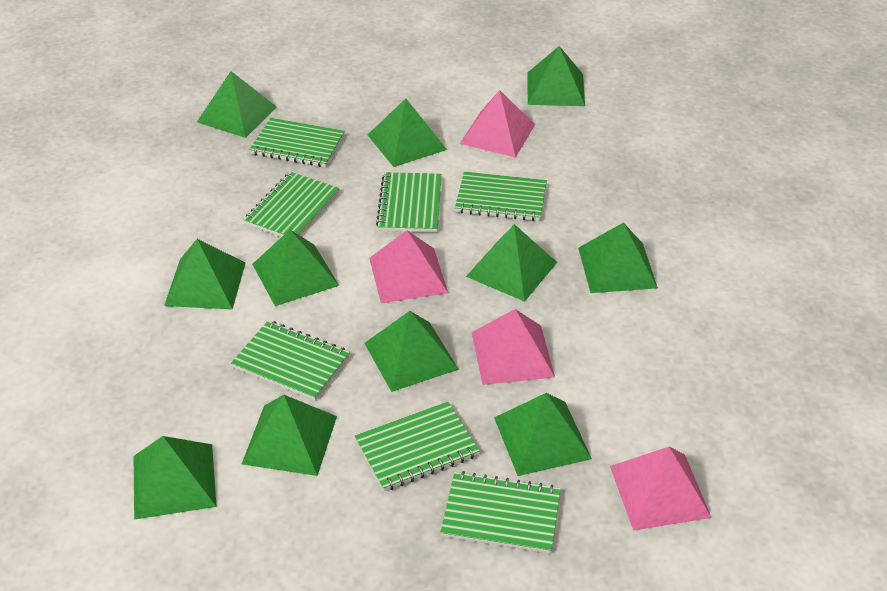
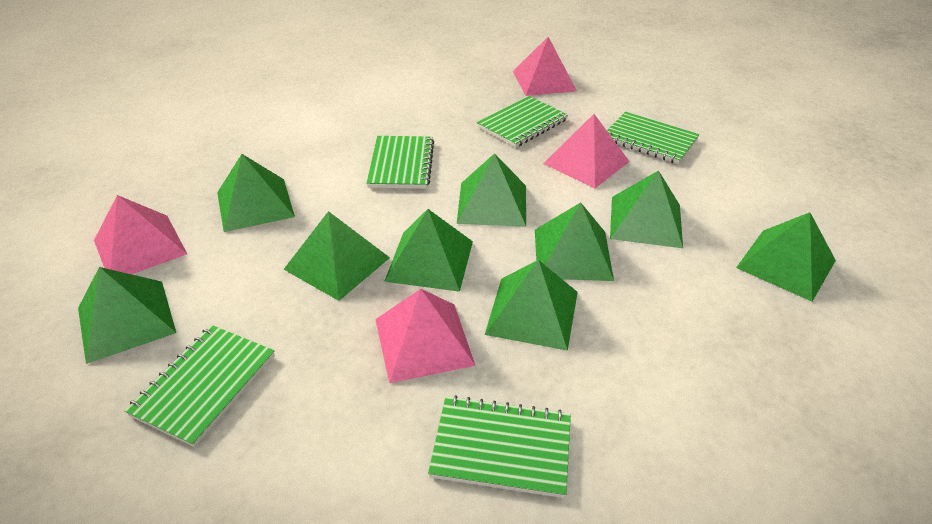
green notebook: [231,321,350,401] [244,172,340,237] [249,118,345,167] [355,402,479,491] [376,172,442,233] [441,471,561,554] [455,172,547,221] = 7 -> [125,325,275,447] [366,136,434,189] [428,395,571,498] [477,96,568,148] [607,112,699,164] = 5
green pyramid: [134,436,217,520] [164,239,245,310] [197,71,277,138] [242,395,337,476] [252,230,339,306] [364,311,459,392] [368,98,447,167] [466,224,557,302] [494,393,592,476] [527,46,585,106] [578,222,658,293] = 11 -> [78,267,176,364] [217,154,295,232] [284,211,390,301] [384,209,473,292] [457,153,526,227] [485,260,578,351] [535,203,614,281] [610,170,683,248] [736,212,836,302] = 9

